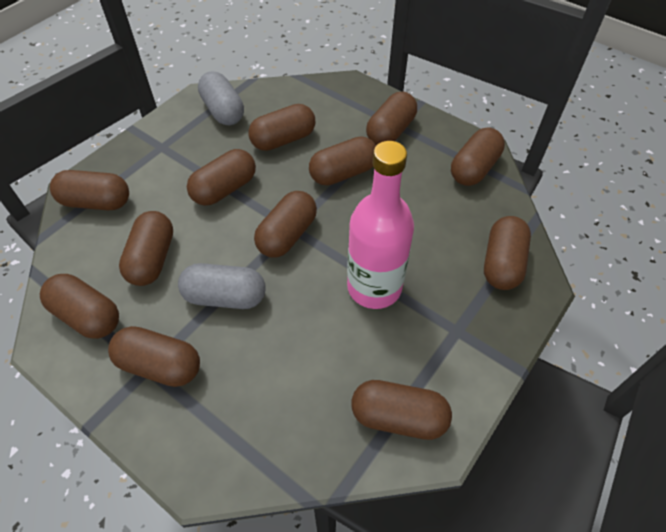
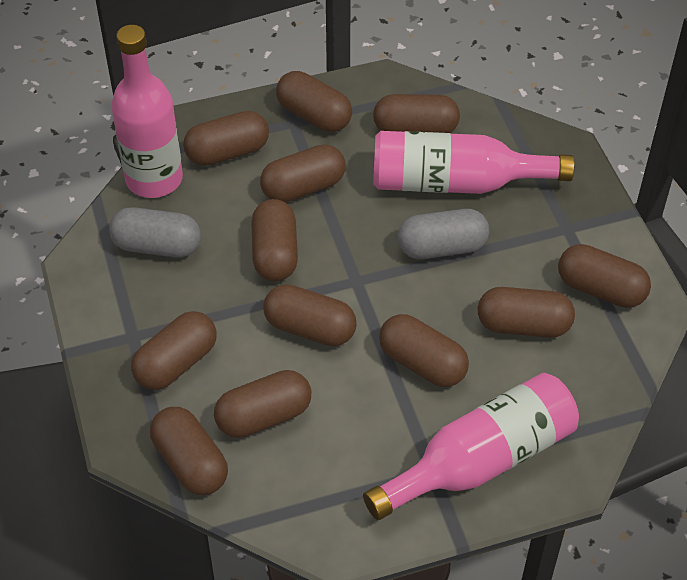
pink bottle: [347,141,414,309] = 1 -> [111,25,183,198] [363,373,579,520] [373,131,574,194] = 3

